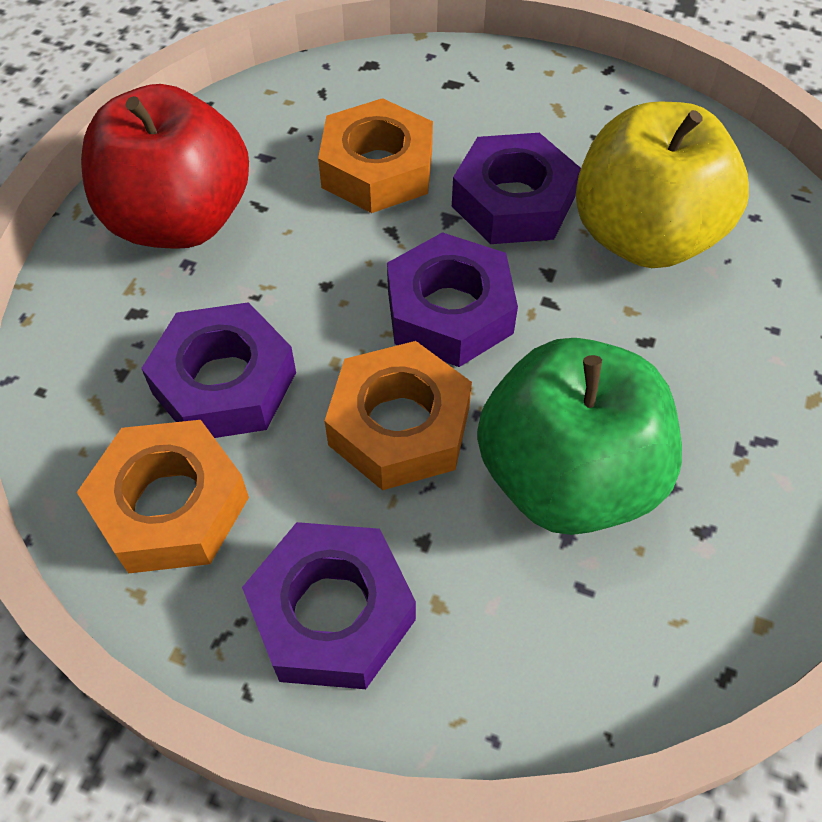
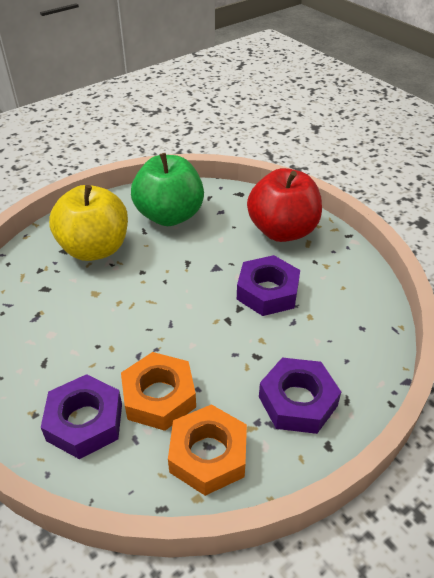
orange nut: [77,420,249,574] [318,98,433,213] [325,341,472,490] = 3 -> [121,352,196,431] [168,404,247,496] = 2
purple nut: [141,302,296,438] [242,522,416,689] [387,232,518,367] [452,133,581,244] = 4 -> [41,374,122,459] [237,255,300,316] [259,358,341,434] = 3

